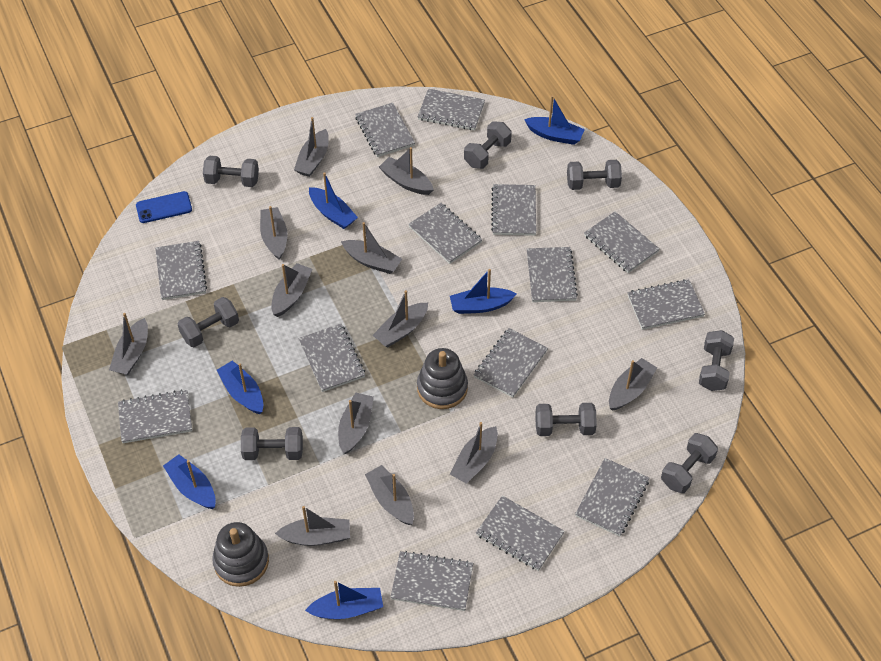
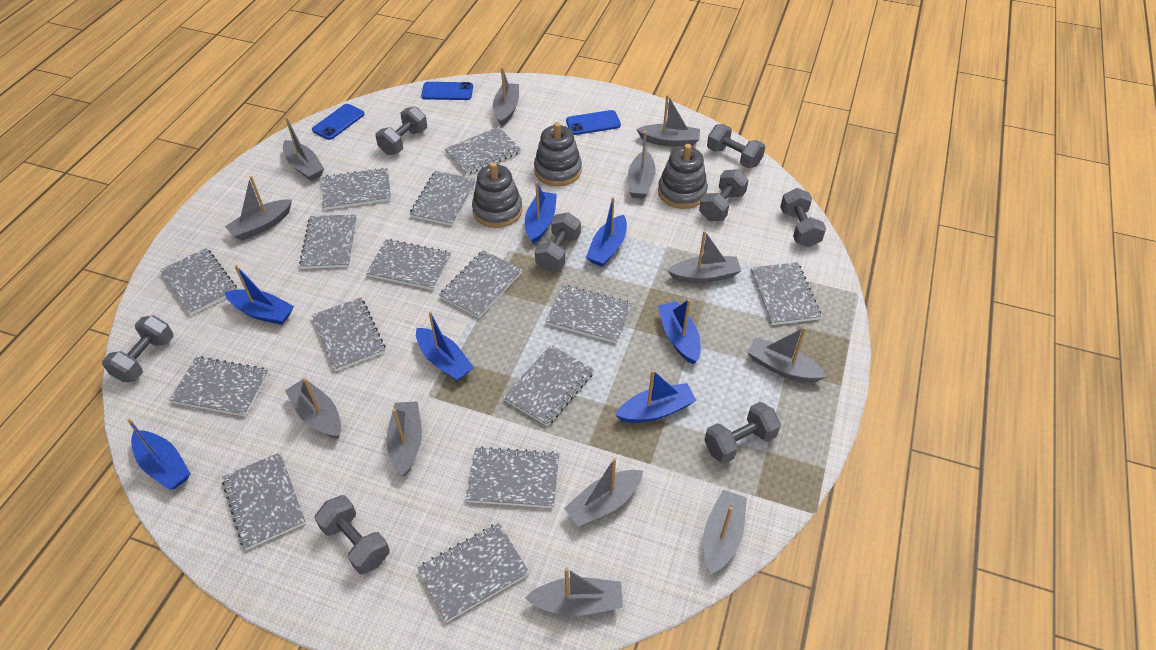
blue boat: [163,454,216,509] [217,360,264,414] [305,581,383,619] [309,172,358,229] [450,269,517,314] [524,95,585,145] = 6 -> [127,419,191,490] [225,265,294,325] [416,311,474,381] [525,181,557,244] [586,197,627,267] [615,370,696,423] [658,299,701,364] = 7
blue phone: [136,191,192,223] = 1 -> [312,104,364,140] [421,82,473,100] [566,110,621,135] = 3
grey notebook: [118,389,192,443] [155,241,207,300] [298,324,365,392] [355,103,415,157] [390,551,473,611] [408,203,482,264] [417,89,485,131] [474,328,548,398] [476,495,565,571] [491,184,536,236] [527,247,578,302] [575,458,649,536] [584,211,660,273] [628,279,705,330] = 14 -> [160,248,237,315] [170,356,269,417] [222,452,306,550] [299,214,357,269] [312,297,385,371] [322,168,391,210] [366,239,451,290] [410,171,477,226] [417,523,529,623] [439,250,522,318] [445,127,521,175] [466,447,559,508] [503,345,594,426] [546,285,633,344] [751,262,821,325] = 15
grey stacking toy: [212,522,269,587] [417,348,468,409] = 2 -> [472,162,522,228] [534,122,582,186] [658,144,708,209] = 3

